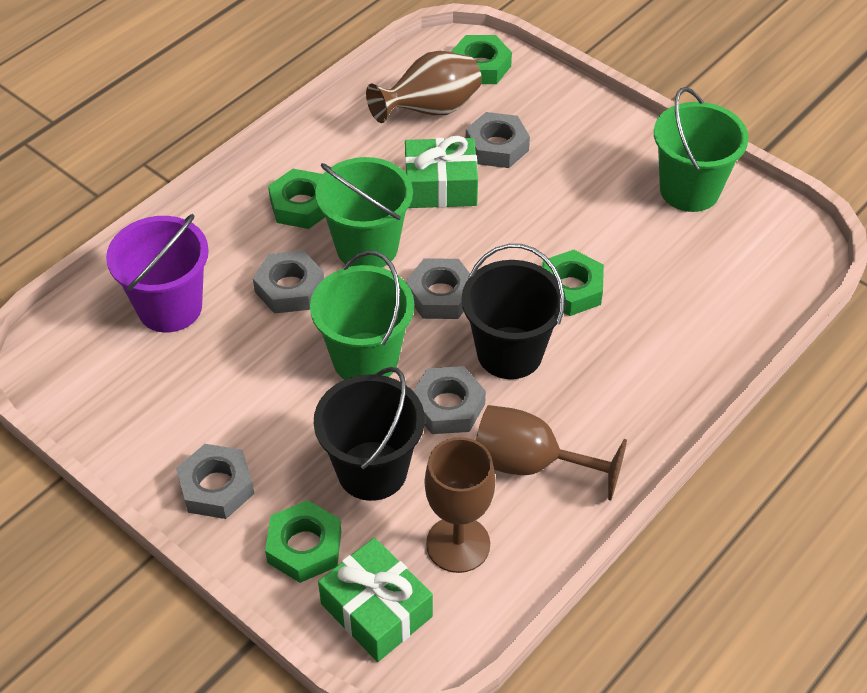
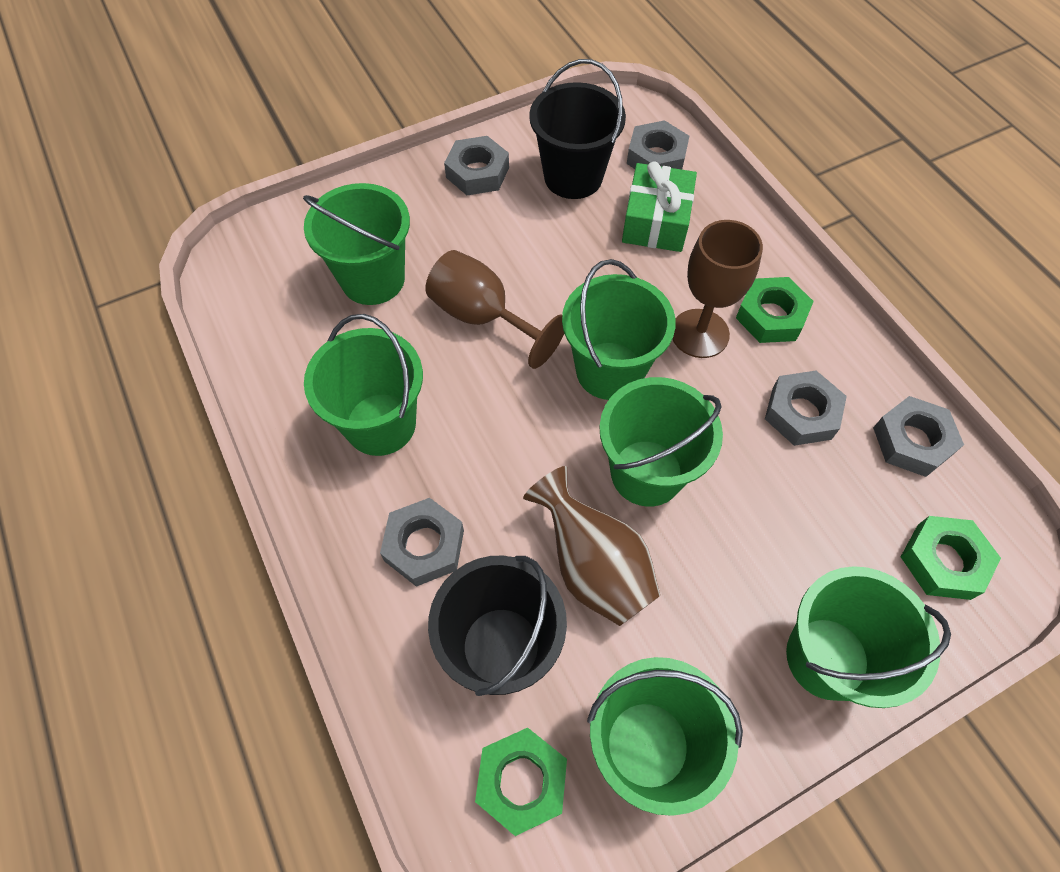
green bucket: [310,250,414,380] [315,157,413,268] [654,87,749,212] = 3 -> [303,183,410,305] [304,314,423,456] [562,259,676,400] [587,657,743,816] [599,377,723,507] [786,566,951,708] = 6
green gift: [318,538,433,662] [405,136,478,208] = 2 -> [622,161,697,252] = 1
green nut: [265,500,341,583] [268,169,325,229] [451,35,512,84] [542,249,604,316] = 4 -> [475,728,567,836] [736,277,814,343] [901,516,1001,600] = 3
purple bucket: [106,214,209,333] = 1 -> none = 0

